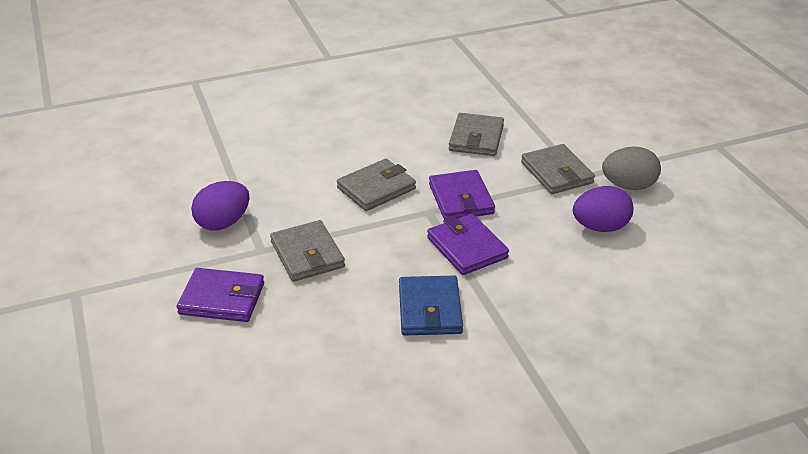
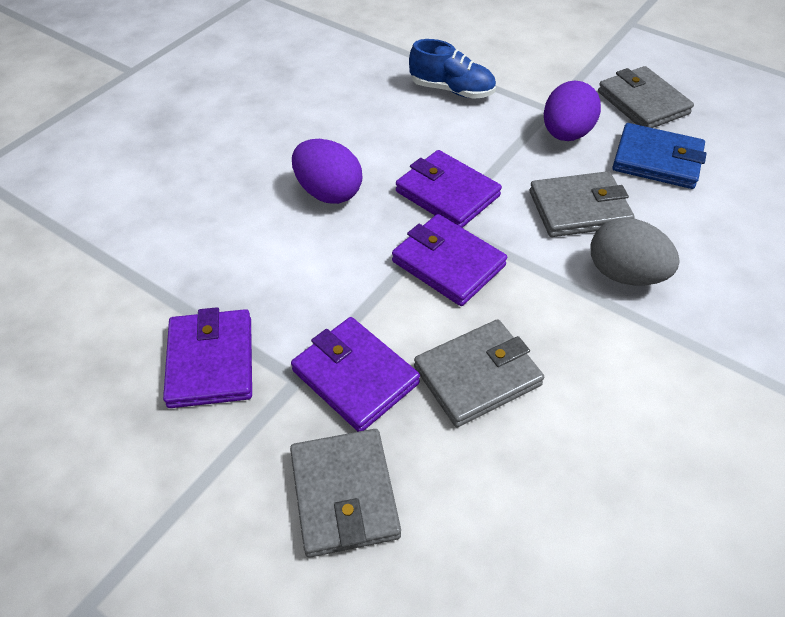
blue shoe: none = 0 -> [409,39,496,99] = 1
purple wallet: [176,268,264,322] [427,214,509,275] [429,170,495,220] = 3 -> [163,307,252,408] [291,317,420,432] [392,214,507,306] [396,150,502,228] = 4

